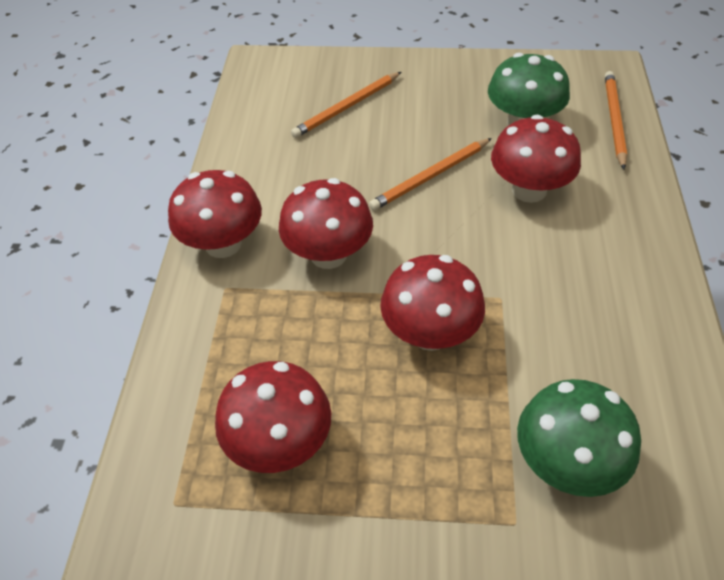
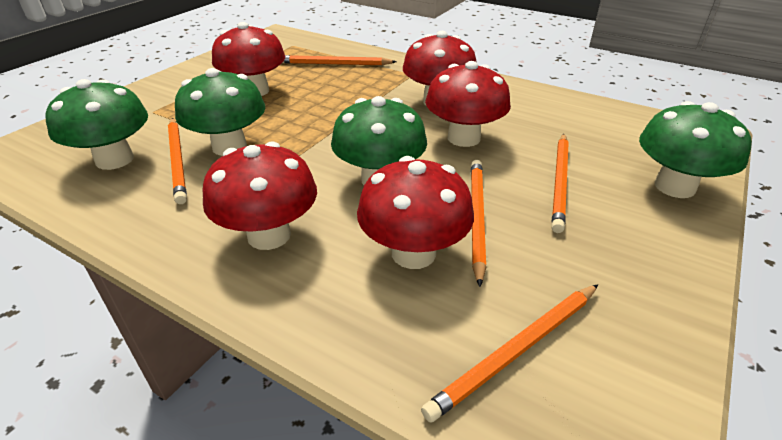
green mushroom: [488,53,570,126] [517,379,641,497] = 2 -> [45,79,148,170] [175,68,265,156] [331,96,427,185] [639,101,752,198] = 4
orange pencil: [291,72,401,138] [369,138,492,211] [605,71,627,169] = 3 -> [168,118,187,204] [282,55,397,65] [421,284,598,423] [471,160,486,287] [551,133,569,233] = 5

